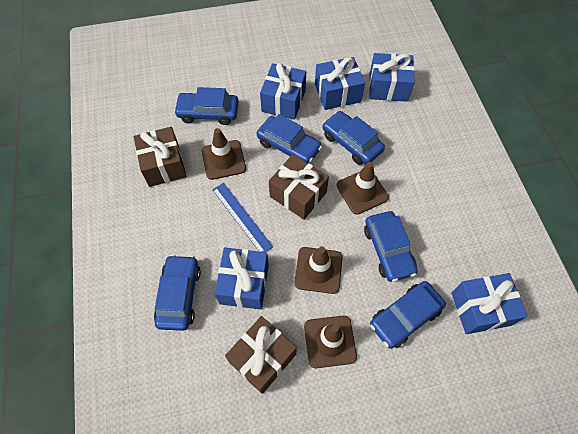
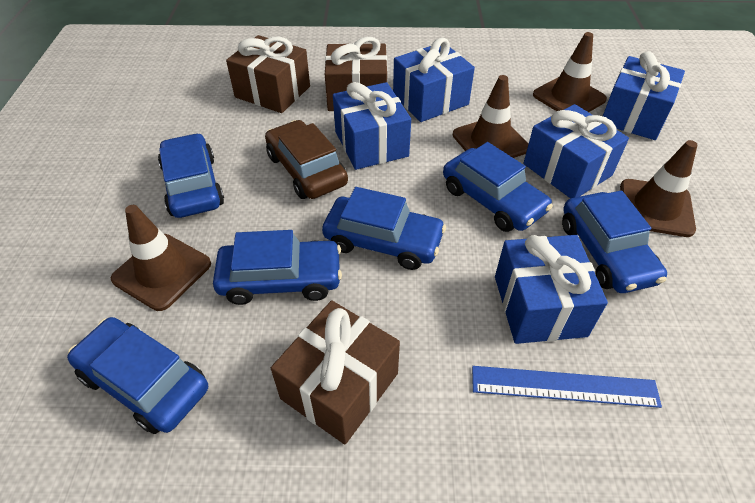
brown car: none = 0 -> [265,120,348,199] = 1

